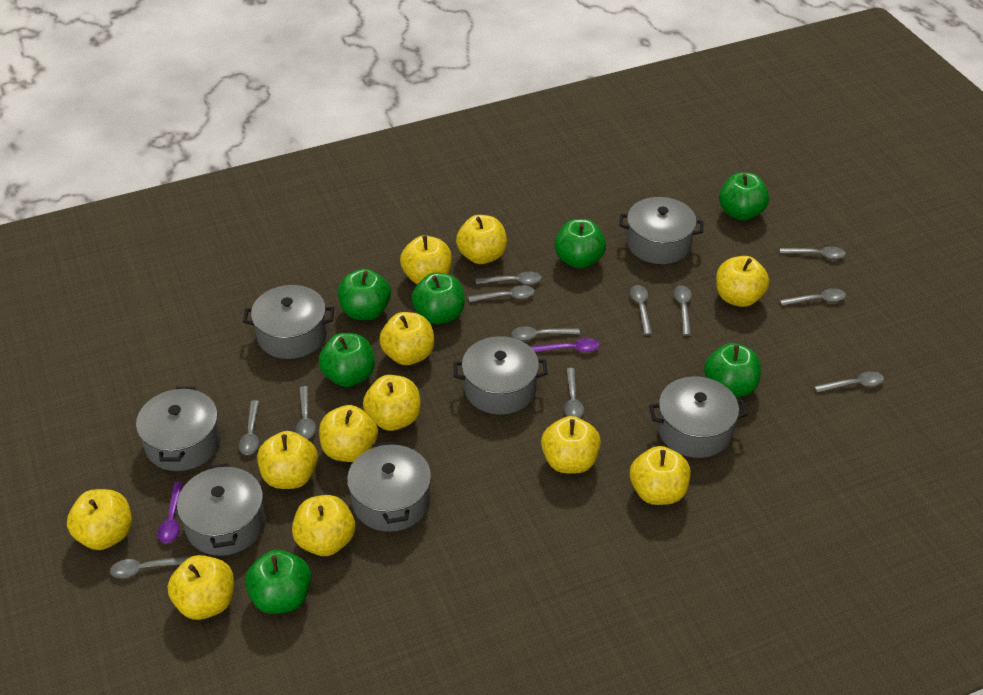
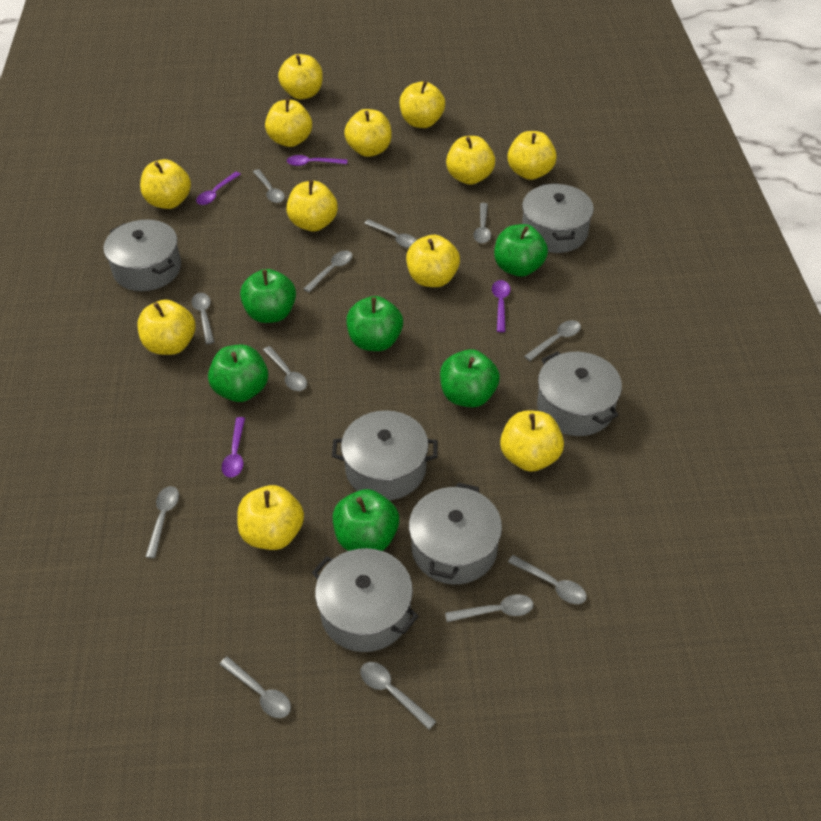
green apple: [245,550,311,614] [319,333,375,387] [338,269,391,320] [412,273,465,324] [555,219,606,269] [704,343,761,397] [719,172,769,220] = 7 -> [208,345,268,402] [240,269,296,323] [333,489,399,551] [346,296,403,351] [440,349,500,407] [494,224,548,277] = 6
grey pot: [136,387,221,471] [177,463,265,556] [243,285,334,359] [347,441,431,532] [454,336,548,415] [619,197,703,264] [649,376,748,458] = 7 -> [103,219,181,291] [312,548,419,652] [332,410,438,500] [409,483,502,584] [522,183,594,253] [537,351,622,436] = 6
purple spoon: [157,482,183,543] [531,338,600,352] = 2 -> [196,172,241,205] [222,417,245,478] [287,155,347,166] [492,280,511,332] = 4

